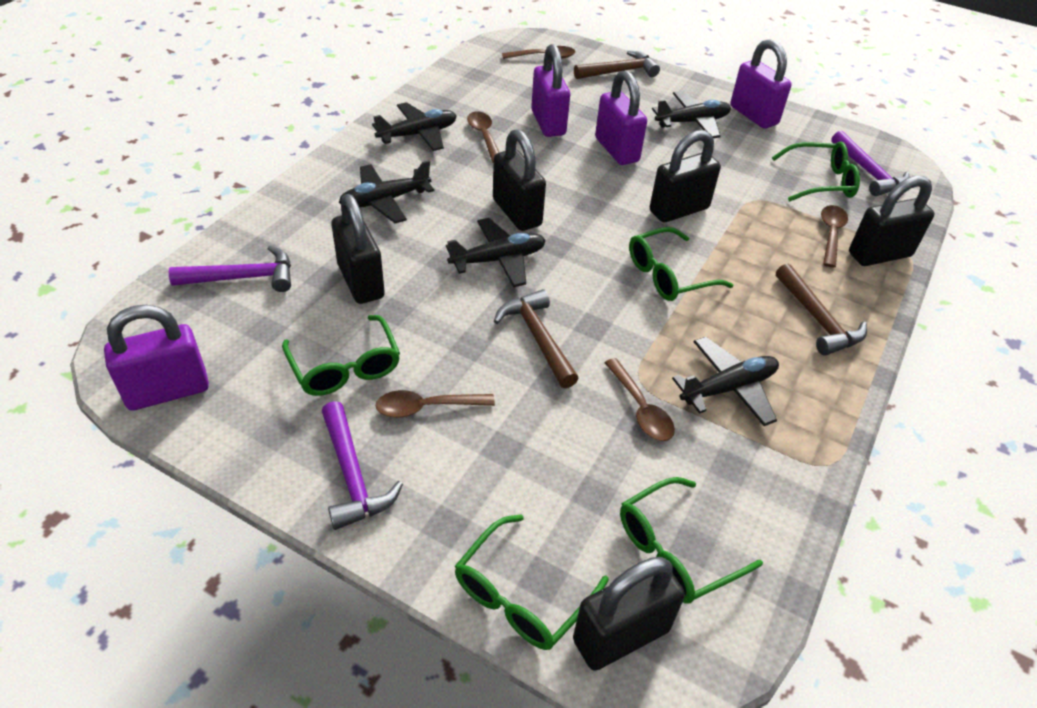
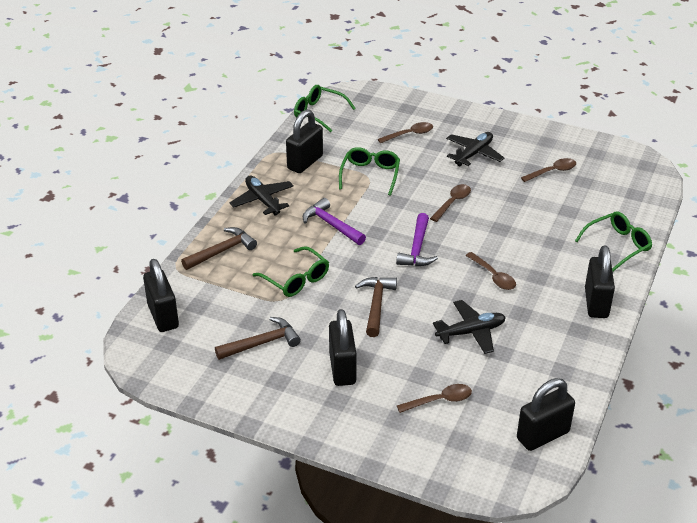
black plane: [339,160,434,223] [372,102,457,151] [446,218,546,287] [652,91,731,138] [672,337,779,426] = 5 -> [229,176,294,216] [433,300,506,354] [446,132,504,166] = 3
green glasses: [282,315,400,396] [455,515,609,650] [620,477,763,604] [629,227,733,301] [772,141,860,202] = 5 -> [253,246,329,297] [294,85,356,132] [339,147,400,196] [575,211,652,271] = 4
purple hammer: [169,246,291,292] [322,401,403,530] [831,131,910,196] = 3 -> [303,198,366,245] [396,213,438,266] = 2
purple padlock: [104,305,209,411] [531,44,570,137] [595,70,647,165] [730,39,792,129] = 4 -> none = 0

